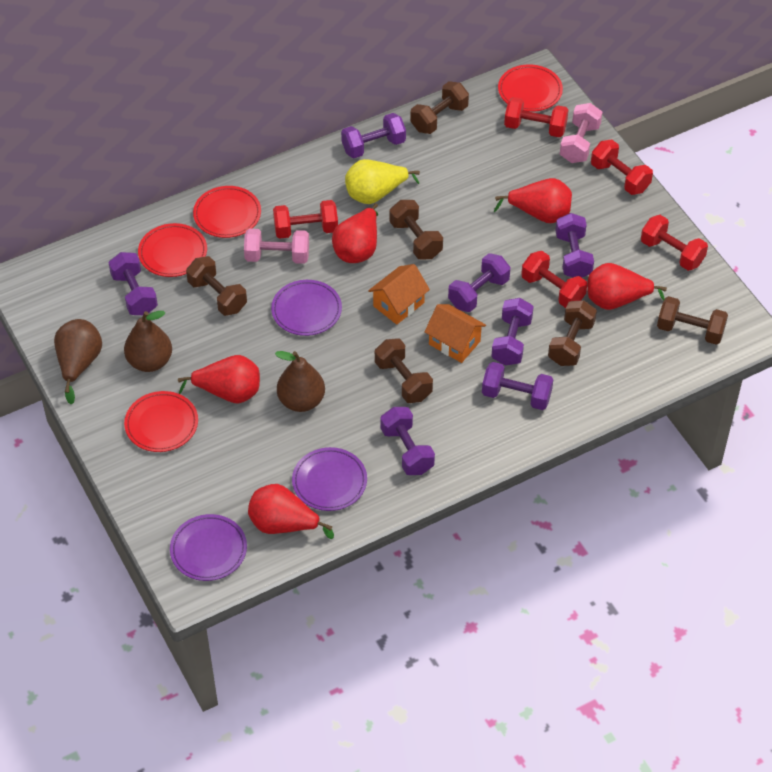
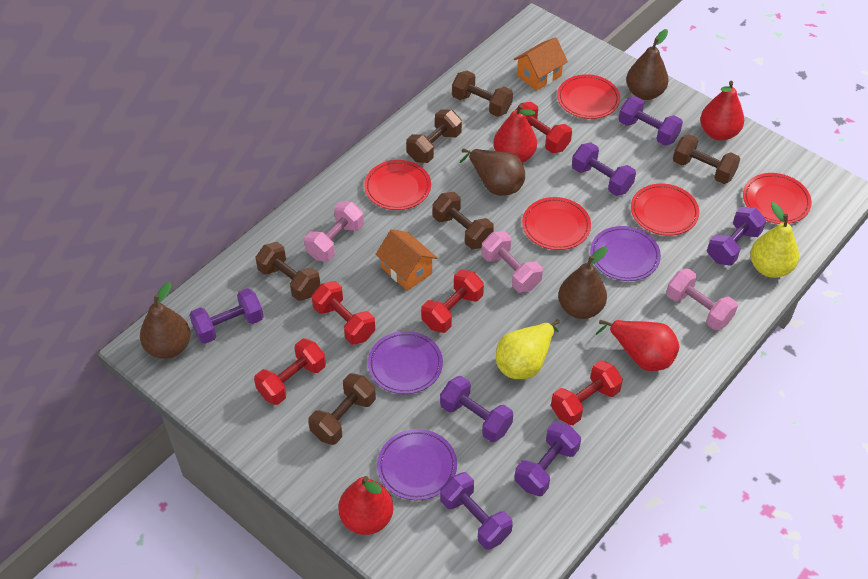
brown pear: [54,319,102,404] [124,311,172,372] [275,351,325,412] = 3 -> [140,282,191,359] [460,148,525,196] [558,247,608,319] [626,29,668,100] = 4
pink dumbbell: [244,229,309,264] [560,103,602,163] = 2 -> [304,201,364,261] [482,231,543,293] [666,268,738,330] = 3
red pear: [178,355,260,403] [248,484,334,539] [332,203,378,263] [494,178,572,223] [587,263,667,310] = 5 -> [338,476,393,535] [494,104,537,163] [596,320,680,371] [700,81,744,141] = 4
red plate: [124,391,198,452] [138,223,207,277] [193,186,261,238] [498,64,563,112] = 4 -> [364,160,431,210] [522,197,591,250] [557,74,620,119] [631,184,699,236] [743,173,812,224] = 5
yellow pear: [345,159,420,204] = 1 -> [496,319,560,379] [750,202,799,278] = 2

